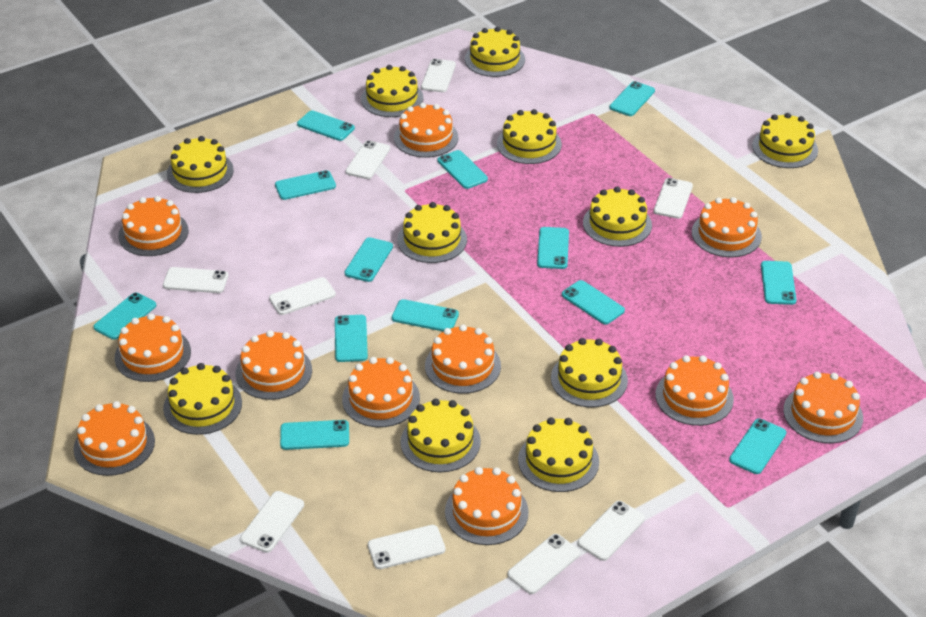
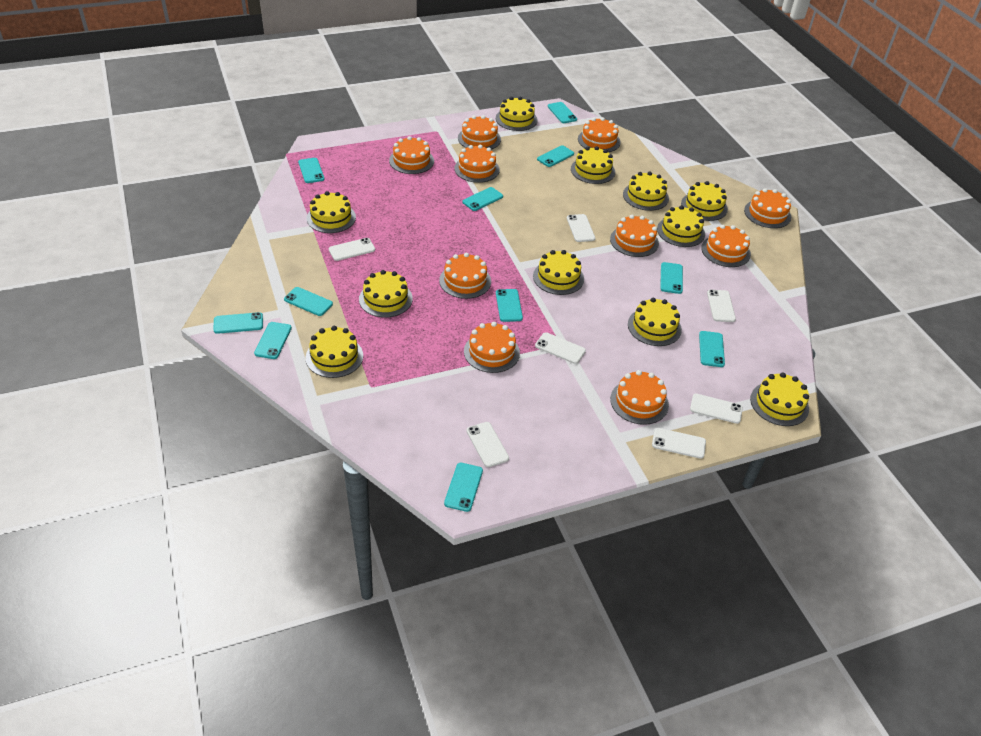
orange cake: [73,401,155,476] [115,313,191,382] [118,196,189,256] [235,330,312,400] [342,357,420,427] [394,103,458,158] [425,324,501,394] [445,467,529,545] [655,355,734,426] [692,197,762,257] [783,372,863,443] = 11 -> [389,136,434,174] [439,253,491,299] [454,145,500,183] [458,115,501,150] [464,322,520,373] [578,117,621,152] [610,215,659,257] [610,370,669,425] [701,225,751,267] [744,188,791,228] = 10
turquoise phone: [93,293,156,340] [275,170,336,200] [280,420,349,450] [297,110,355,141] [335,315,368,362] [345,237,393,282] [392,299,459,331] [437,150,488,189] [537,227,569,269] [562,280,625,325] [609,81,655,116] [729,419,786,474] [761,261,797,305] = 13 -> [213,312,263,334] [254,322,292,359] [284,287,333,316] [298,158,325,183] [444,463,483,512] [462,187,503,211] [496,289,523,322] [537,145,574,167] [548,102,577,123] [660,262,683,294] [699,331,725,367] = 11
white phone: [163,267,228,293] [240,491,304,553] [269,277,336,315] [345,140,390,179] [368,525,445,569] [421,59,456,92] [508,534,580,594] [578,501,645,561] [654,178,693,219] = 9 -> [329,238,375,261] [467,422,509,467] [535,332,586,364] [567,214,595,242] [652,428,706,459] [690,394,743,424] [707,290,736,322] = 7

